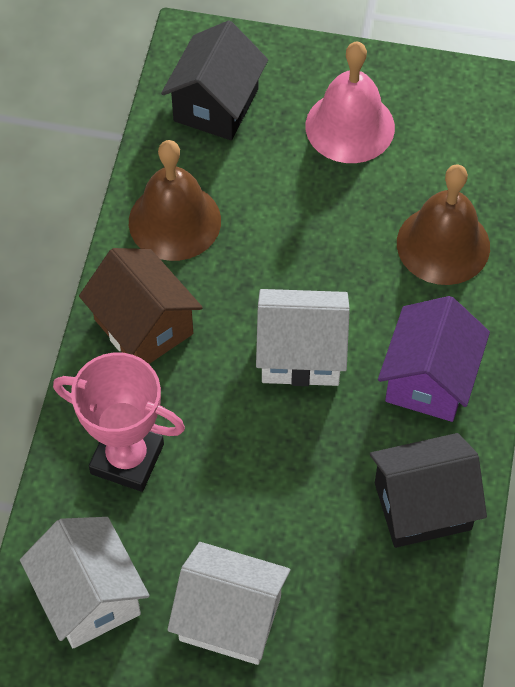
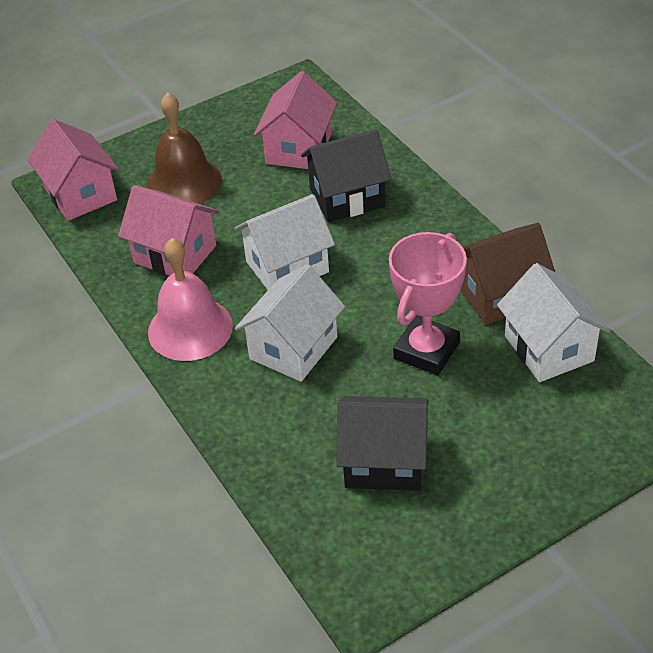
brown bell: [129,140,221,261] [397,165,490,285] = 2 -> [147,92,222,204] = 1
pink house: none = 0 -> [27,119,119,221] [118,185,219,276] [254,71,337,169] = 3
purple house: [378,296,490,422] = 1 -> none = 0

